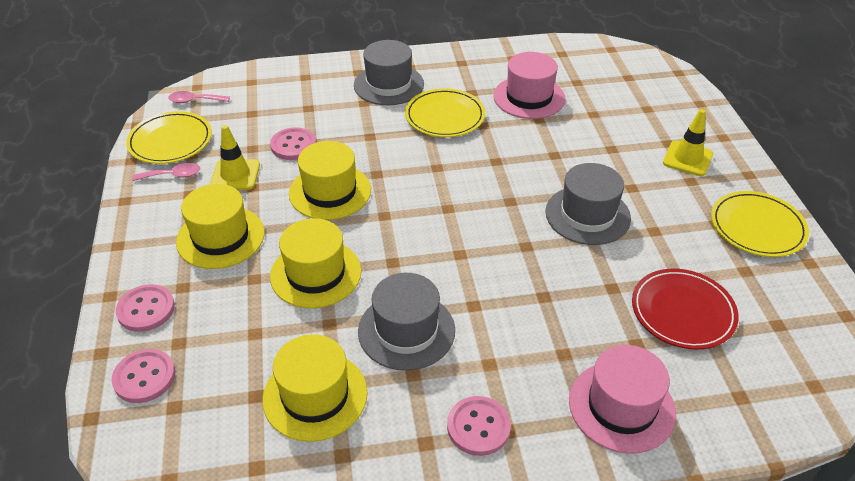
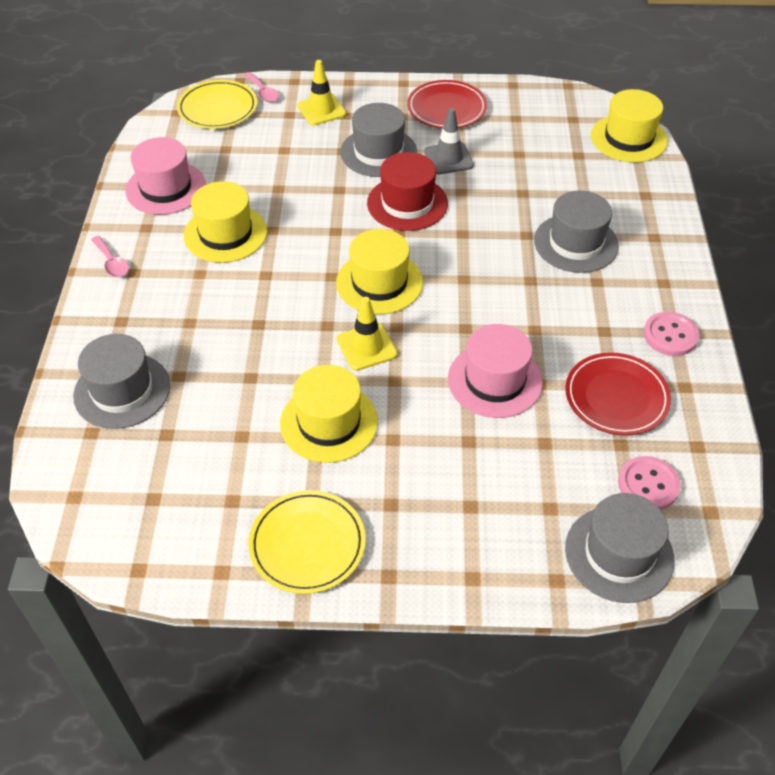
grey hat: [354,40,424,105] [358,273,455,371] [545,163,631,245] = 3 -> [73,334,170,429] [340,103,417,177] [534,191,619,273] [565,493,674,603] = 4
grey traffic cone: none = 0 -> [424,108,474,174] = 1
pink button: [112,349,175,403] [116,284,175,332] [270,127,316,160] [447,396,511,456] = 4 -> [618,456,681,510] [643,312,699,356] = 2
red hat: none = 0 -> [367,152,448,231] = 1
red plate: [632,269,739,349] = 1 -> [407,80,487,129] [565,352,671,435] = 2
yellow plate: [126,111,212,164] [405,88,485,137] [711,191,809,257] = 3 -> [177,80,257,129] [249,490,366,594] = 2

